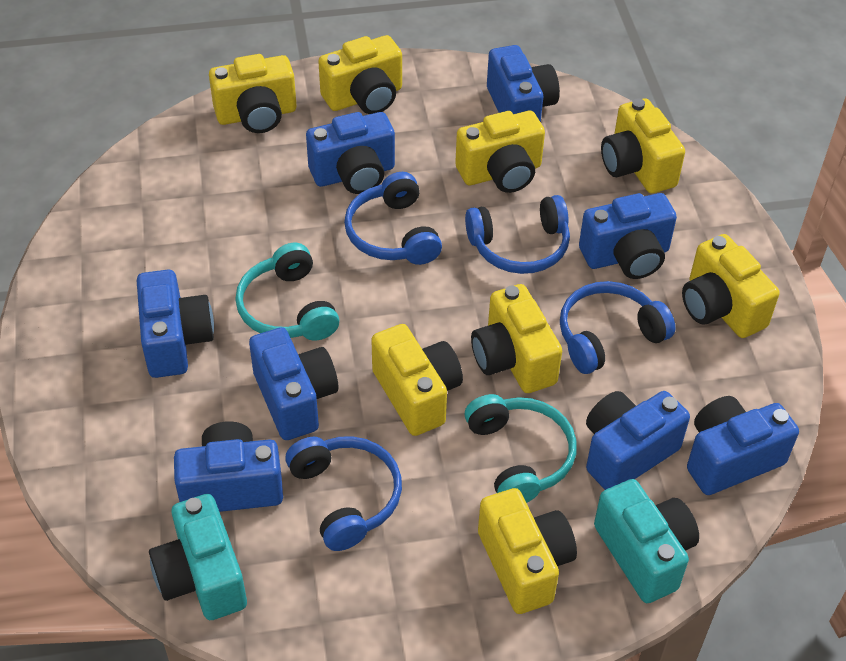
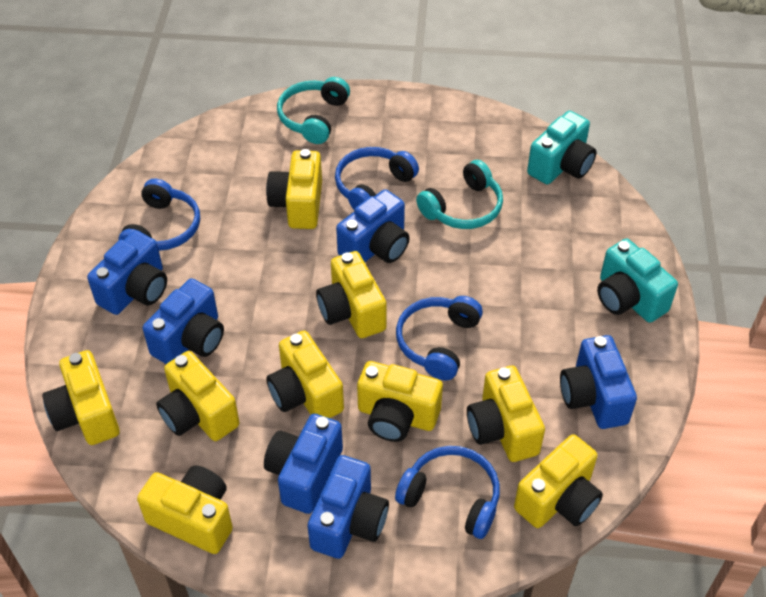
blue camera: [137,270,214,378] [174,421,283,512] [249,327,338,440] [306,112,395,194] [487,45,560,122] [579,193,677,279] [586,391,690,490] [687,396,799,495] = 8 -> [87,230,167,315] [143,278,224,364] [264,414,343,514] [308,455,389,559] [336,189,410,263] [560,335,637,429] = 6
yellow camera: [209,54,297,133] [318,35,402,114] [371,324,463,436] [455,111,545,193] [471,284,562,393] [478,488,577,614] [601,98,685,194] [682,234,780,338] = 8 -> [42,350,120,445] [137,465,233,554] [156,351,239,441] [266,149,322,229] [266,331,344,418] [316,251,387,338] [357,361,443,442] [467,366,545,462] [514,434,603,528] = 9

